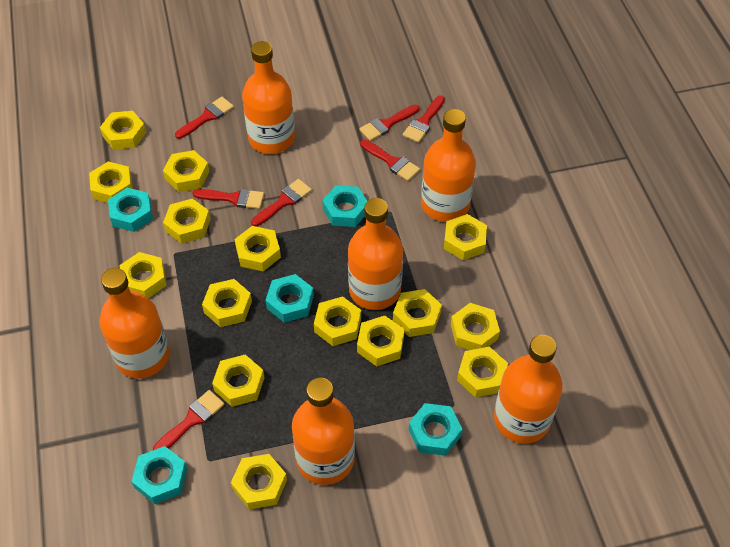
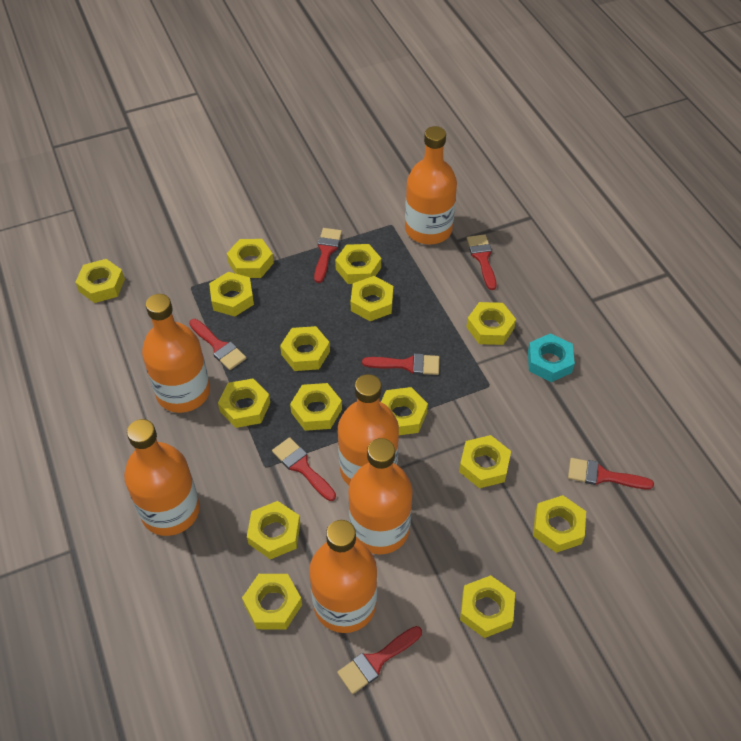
turquoise nut: [108,188,153,232] [131,446,187,504] [266,274,314,323] [322,186,367,227] [408,403,463,456] = 5 -> [528,333,575,382] = 1

